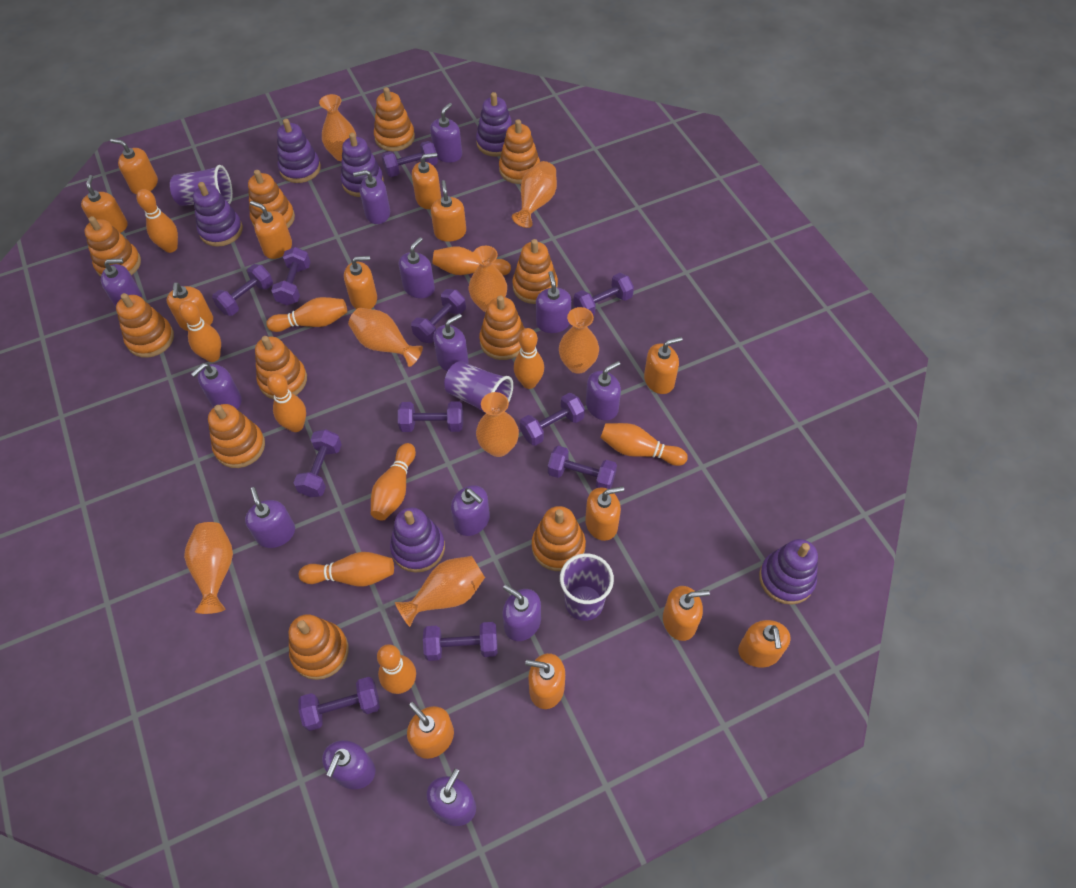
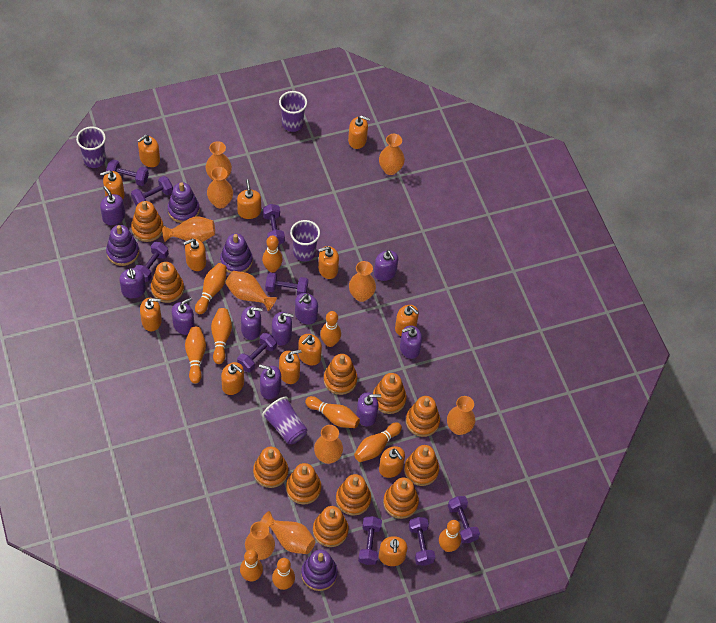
orange vase: [184,522,233,614] [319,94,356,161] [348,308,423,367] [395,556,485,627] [469,246,507,312] [476,392,519,457] [512,161,557,228] [559,307,599,374] = 8 -> [162,216,215,242] [206,141,232,180] [207,167,233,208] [225,271,277,311] [245,521,275,560] [261,511,315,554] [314,425,343,464] [349,261,376,302] [379,134,405,175] [447,396,475,435] = 10
purple cup: [170,165,233,206] [444,361,513,412] [560,553,614,621] = 3 -> [76,127,106,168] [262,397,307,445] [279,91,307,132] [290,220,320,262] = 4
purple dumbbell: [212,264,273,316] [271,247,310,305] [294,429,342,497] [298,677,380,731] [382,141,438,177] [398,401,463,432] [411,289,466,343] [423,622,498,661] [520,393,585,446] [548,446,617,489] [573,273,634,316] = 11 -> [106,159,149,186] [131,176,173,206] [135,242,169,282] [237,332,277,372] [263,204,285,245] [265,272,308,296] [358,516,382,565] [409,517,435,566] [448,496,480,543] = 9
purple soap dispenser: [101,259,142,307] [191,363,242,409] [245,487,295,548] [322,740,375,789] [353,170,390,224] [399,237,435,298] [426,769,476,826] [430,103,462,163] [433,313,469,372] [451,485,490,536] [503,584,541,641] [536,271,571,333] [586,361,621,420] = 13 -> [100,186,125,225] [119,268,146,298] [172,297,195,335] [241,306,263,340] [259,365,281,399] [272,312,294,345] [295,293,318,325] [356,392,381,426] [374,250,398,281] [400,325,422,359] = 10
purple stacking toy: [193,182,243,247] [277,119,321,183] [341,133,384,197] [390,507,445,573] [476,92,513,157] [759,539,818,605] = 6 -> [106,225,139,266] [168,182,200,223] [220,233,253,273] [301,550,338,591] = 4

